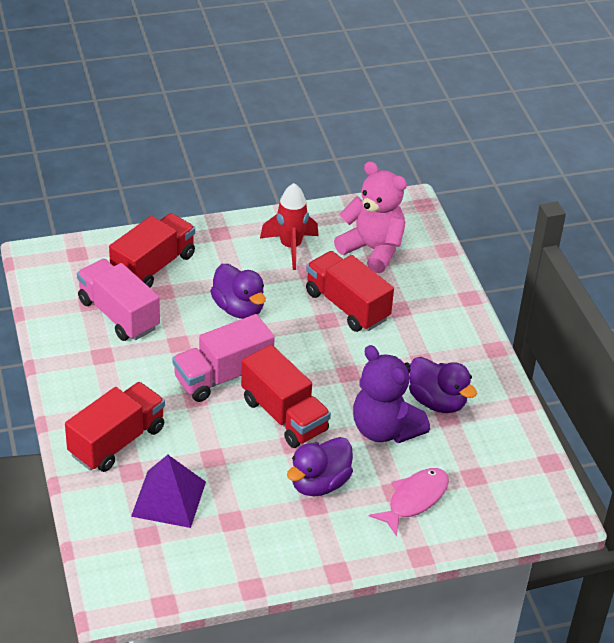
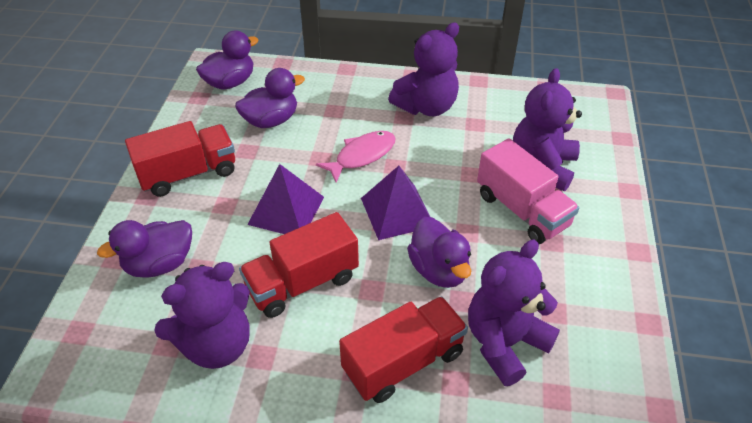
pink teddy bear: [334,161,407,273] = 1 -> none = 0
pink truck: [77,259,160,341] [172,314,275,402] = 2 -> [477,138,579,244] = 1
purple duck: [210,264,266,319] [287,437,353,496] [409,357,477,413] = 3 -> [97,220,192,278] [196,30,259,90] [235,68,305,128] [407,217,471,288] = 4
purple pyramid: [131,455,206,528] = 1 -> [247,164,324,234] [361,166,430,240] = 2
purple teddy bear: [353,345,430,443] = 1 -> [154,262,250,369] [388,23,459,116] [468,240,560,386] [513,68,582,191] = 4
red rocket: [260,183,319,270] = 1 -> none = 0
red truck: [65,382,165,472] [109,213,195,288] [241,345,331,448] [306,251,394,332] = 4 -> [125,121,235,197] [239,212,359,318] [339,296,468,403] = 3

